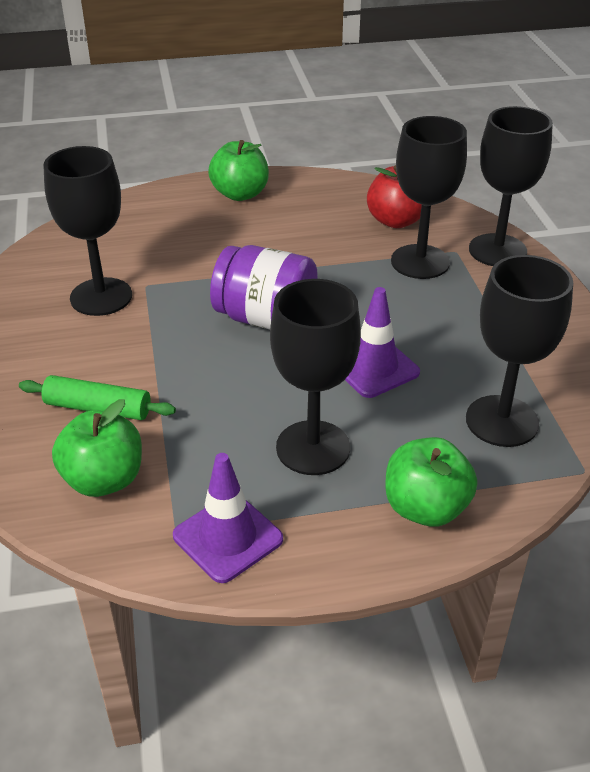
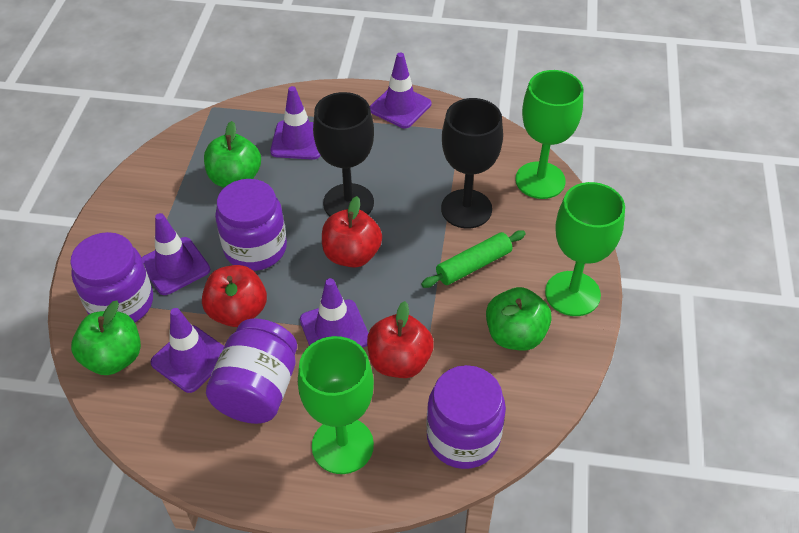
black goblet: [43,146,132,316] [270,279,361,475] [391,116,467,279] [466,255,573,447] [469,106,553,266] = 5 -> [313,92,374,216] [441,98,503,228] = 2
green goblet: none = 0 -> [298,336,374,474] [515,70,583,199] [545,182,625,316] = 3
purple jar: [210,245,318,329] = 1 -> [70,232,153,322] [206,318,297,424] [215,179,287,271] [426,365,506,469] = 4
purple traffic cone: [173,453,283,583] [345,287,420,398] = 2 -> [141,213,210,295] [150,308,224,393] [270,86,320,160] [300,278,368,348] [370,53,431,128] = 5
red apple: [367,165,422,228] = 1 -> [202,265,267,327] [322,196,382,268] [367,301,434,378] = 3

